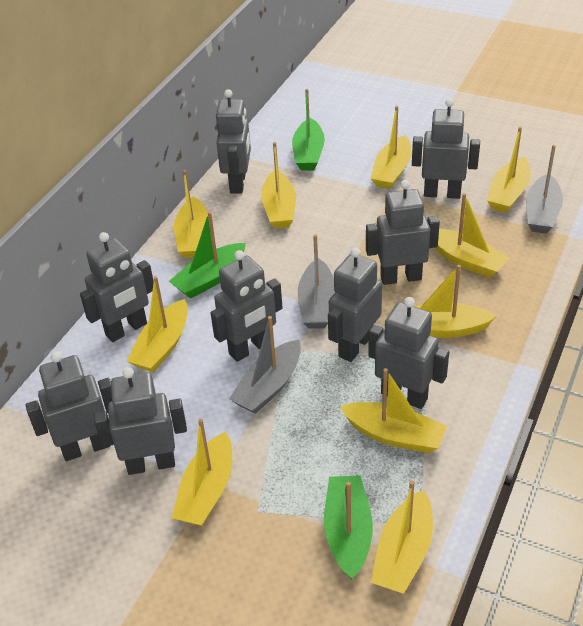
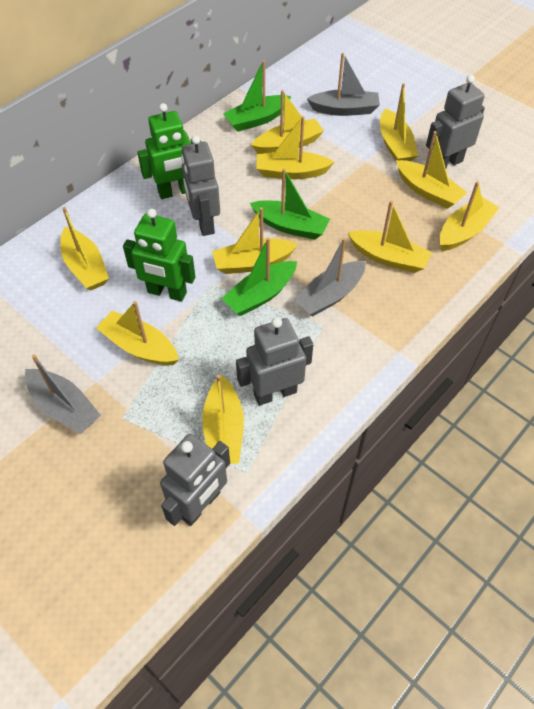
green robot: none = 0 -> [123,209,196,302] [137,103,201,199] = 2
grey robot: [25,351,112,461] [80,232,154,342] [94,367,187,475] [211,250,283,362] [216,89,251,194] [328,247,382,362] [366,180,440,285] [368,297,449,409] [412,98,480,199] = 9 -> [160,434,230,526] [181,135,220,236] [236,317,313,406] [426,75,485,168] = 4

